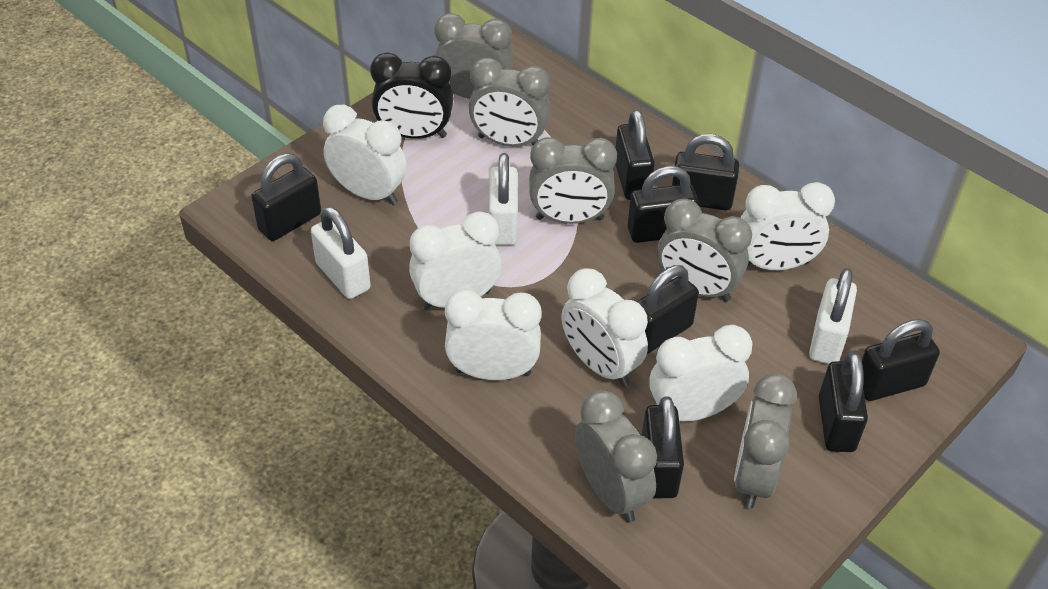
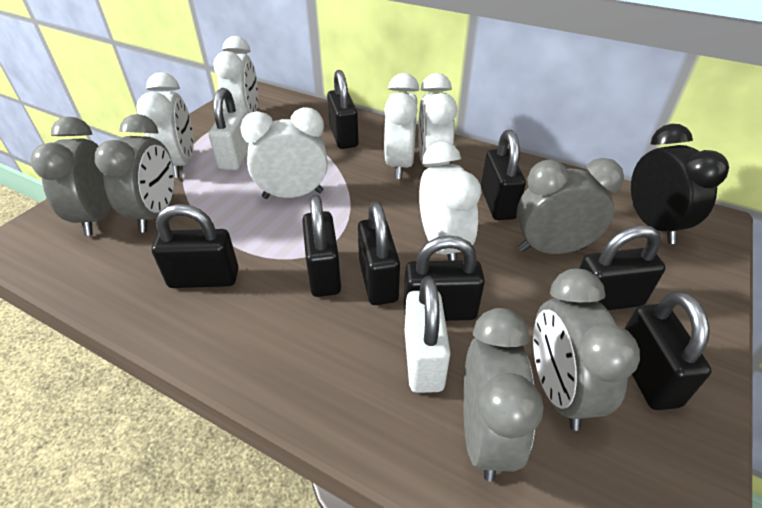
grey clock: [434,13,513,99] [469,57,551,147] [529,137,617,224] [575,390,657,522] [657,199,752,302] [734,373,797,508] = 6 -> [31,117,112,236] [95,114,174,232] [463,308,544,482] [516,158,624,254] [533,269,640,431] = 5
white padlock: [311,206,371,299] [489,153,518,245] [809,268,857,364] = 3 -> [209,88,249,170] [404,276,451,393] = 2

